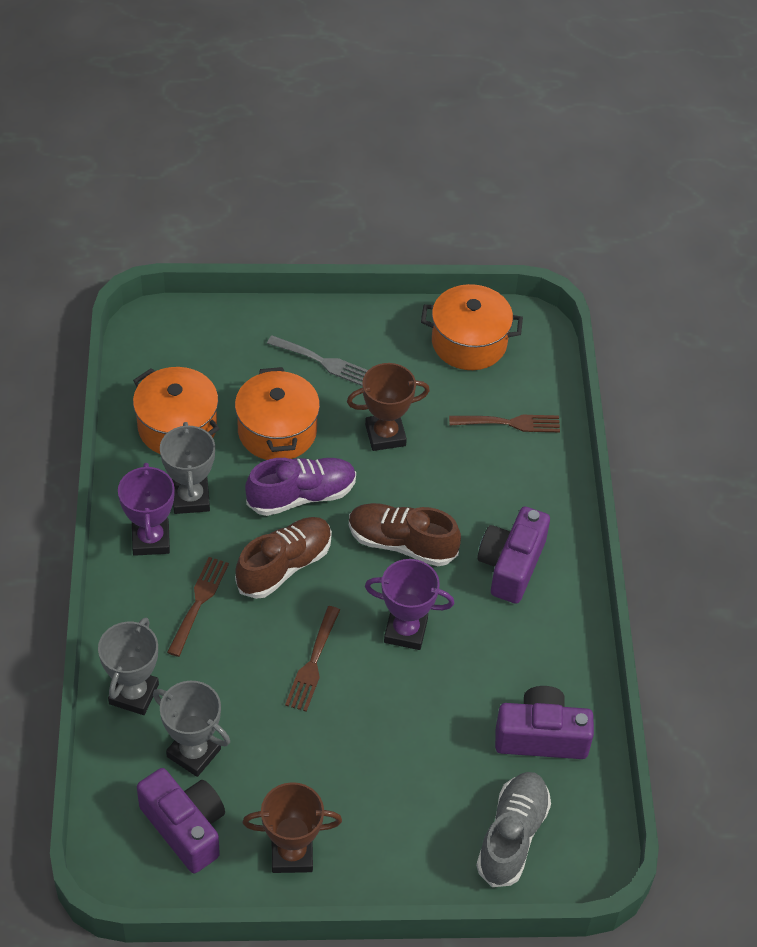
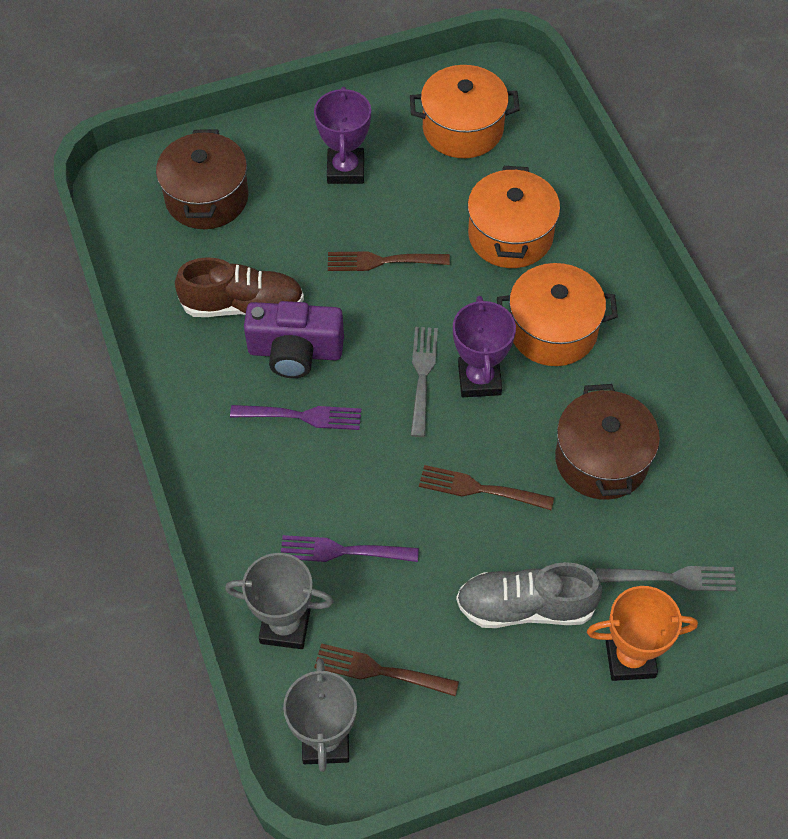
brown pot: none = 0 -> [156,130,249,229] [555,384,660,500] = 2
brown shoe: [235,517,332,599] [349,503,461,566] = 2 -> [175,257,304,317] = 1
brown trophy: [243,782,342,873] [347,363,430,451] = 2 -> none = 0
grey fork: [267,335,368,386] = 1 -> [411,327,438,437] [595,566,736,591] = 2
grey trophy: [98,618,159,715] [153,681,230,777] [160,422,215,514] = 3 -> [225,553,334,649] [283,658,357,772] = 2
orange trophy: none = 0 -> [587,586,698,681] = 1
purple camera: [137,768,225,873] [478,506,550,604] [495,686,594,759] = 3 -> [244,301,344,378] = 1
purple fork: none = 0 -> [230,405,361,430] [281,535,419,562] = 2
purple shoe: [245,458,356,516] = 1 -> none = 0

